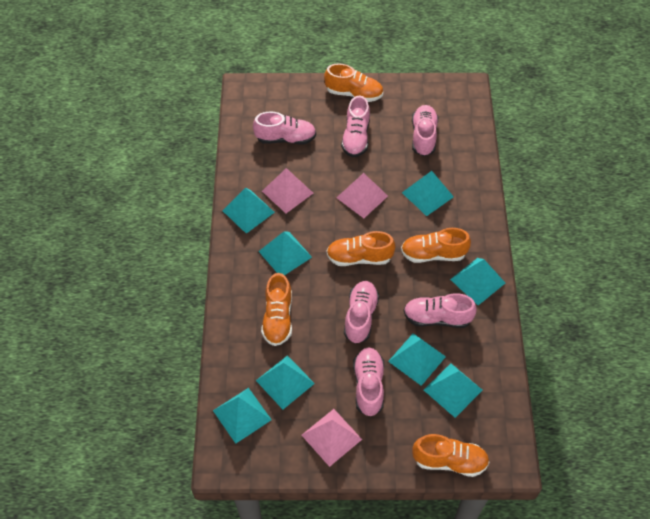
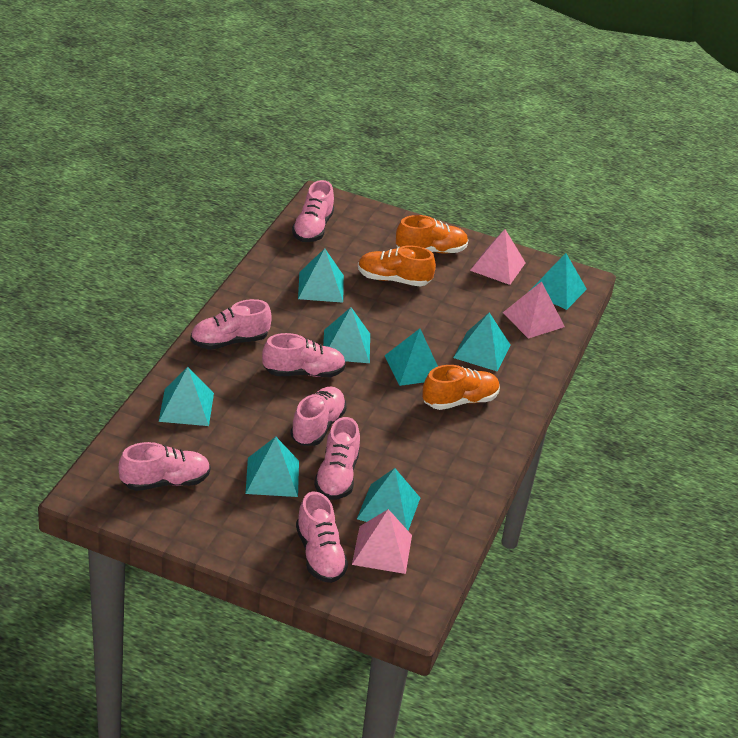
orange shoe: [261,273,292,346] [324,63,383,102] [326,231,396,266] [401,228,471,263] [412,434,490,477] = 5 -> [358,245,436,287] [396,215,468,254] [422,365,500,410] = 3
pink shoe: [253,111,316,145] [341,96,370,157] [344,281,379,344] [353,347,384,416] [404,293,477,328] [412,105,438,156] = 6 -> [119,442,211,491] [190,299,272,350] [262,333,346,377] [290,387,347,446] [292,180,334,242] [296,492,348,583] [314,417,360,500] = 7

